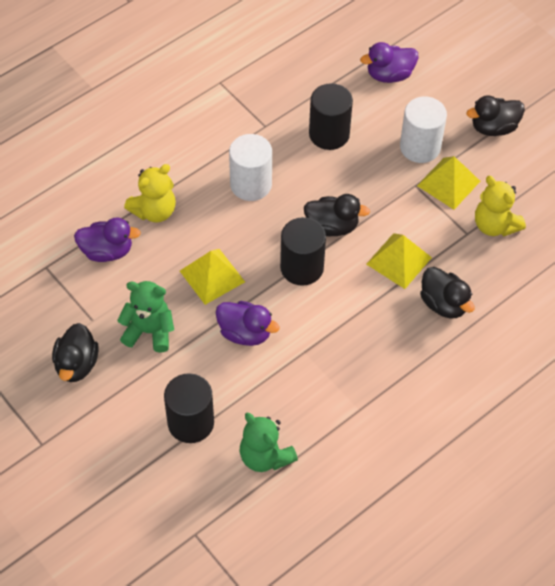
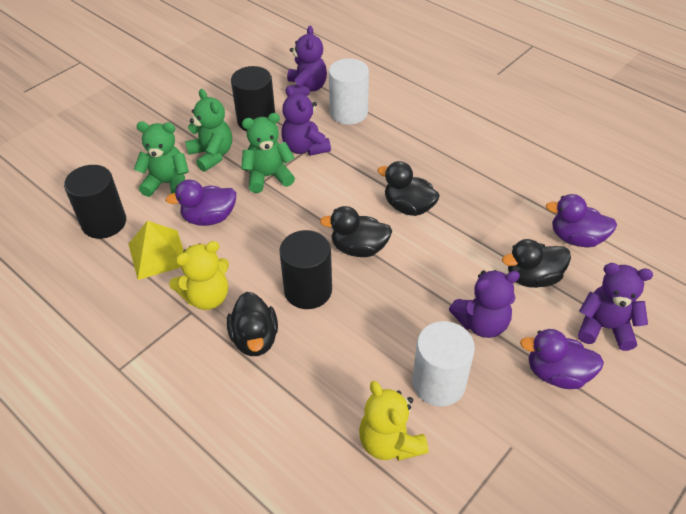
green teddy bear: [117,281,174,353] [240,413,298,472] = 2 -> [134,121,189,197] [185,89,232,172] [241,113,295,193] = 3
purple teddy bear: none = 0 -> [281,86,331,156] [287,26,327,96] [449,270,520,338] [578,263,653,351] = 4
yellow pyramid: [180,249,245,305] [366,233,432,289] [417,156,480,210] = 3 -> [129,221,184,280] = 1

